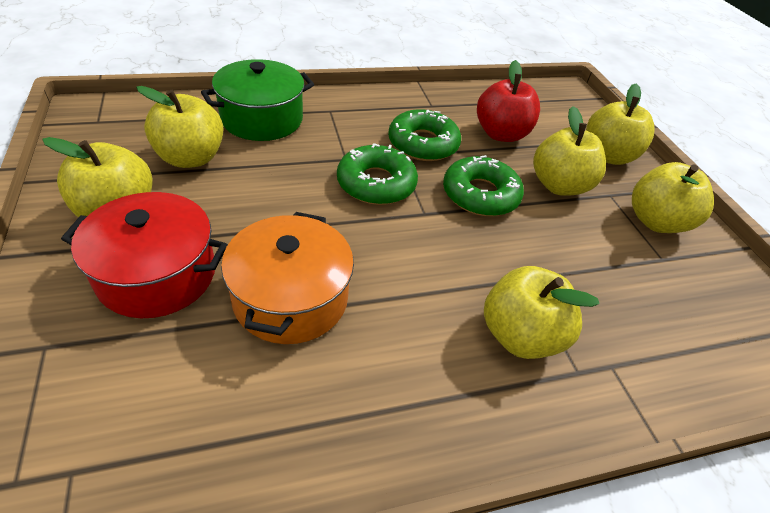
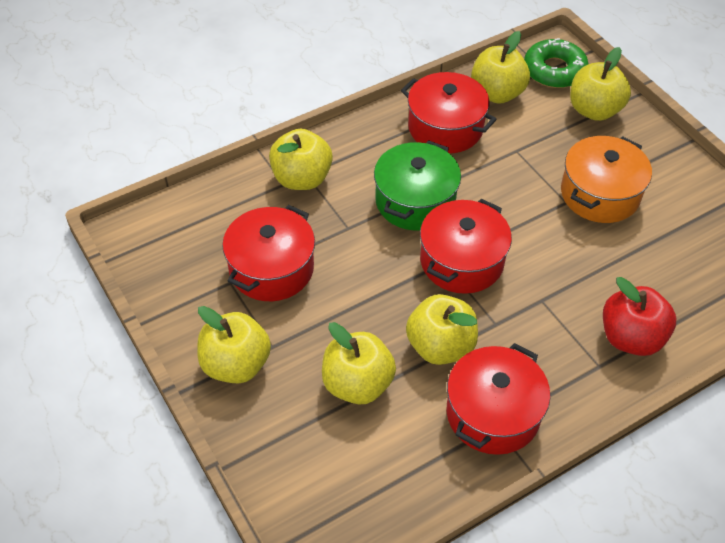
green donut: [337,143,418,205] [388,109,461,161] [443,155,524,216] = 3 -> [524,38,589,88] = 1
red pot: [61,192,228,318] = 1 -> [222,205,315,301] [401,72,497,153] [420,199,512,294] [447,343,550,455] = 4

